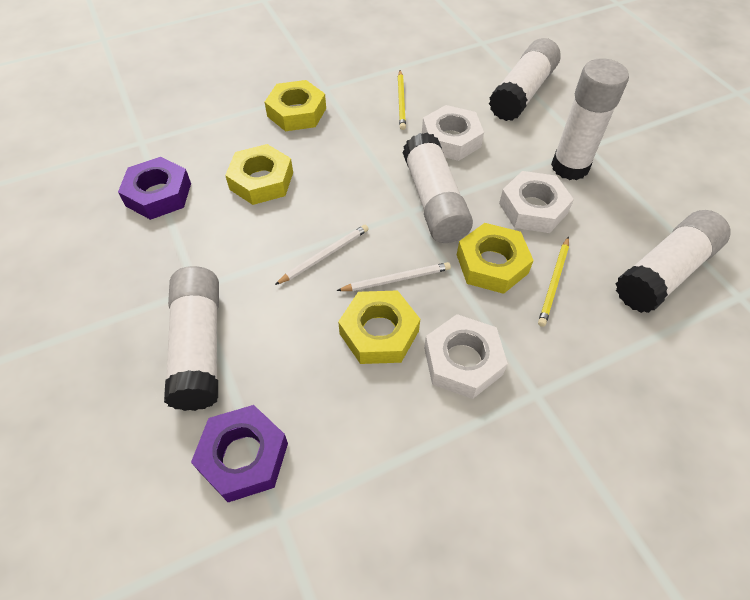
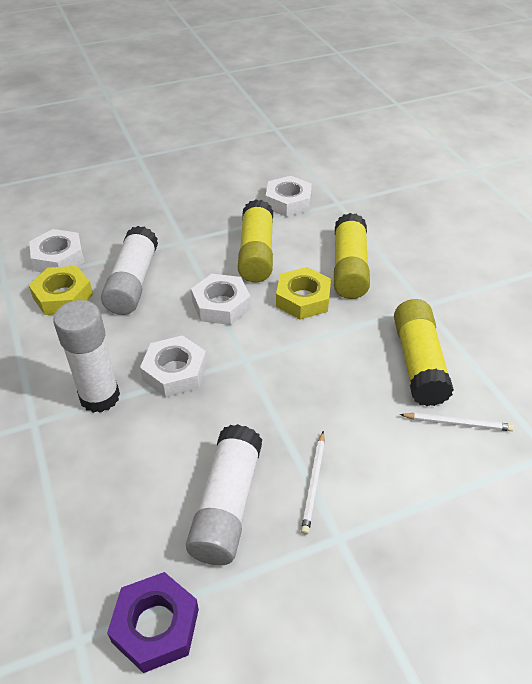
purple nut: [118,157,191,220] [191,405,288,502] = 2 -> [107,572,199,673] = 1
white glue stick: [164,266,219,411] [402,133,473,243] [489,38,561,121] [551,58,629,180] [615,210,730,313] = 5 -> [53,300,120,413] [101,226,158,315] [186,424,262,565] = 3
white nut: [422,105,484,161] [424,314,508,399] [499,171,574,233] = 3 -> [29,229,85,272] [140,335,207,397] [191,274,251,325] [266,176,312,217] = 4
yellow glue stick: none = 0 -> [238,200,273,282] [334,213,370,299] [394,299,454,406] = 3
yellow nut: [225,144,293,205] [265,80,326,131] [338,290,420,364] [457,223,534,294] = 4 -> [29,266,93,315] [276,267,331,320] = 2
yellow pencil: [398,70,406,130] [538,237,569,327] = 2 -> none = 0

